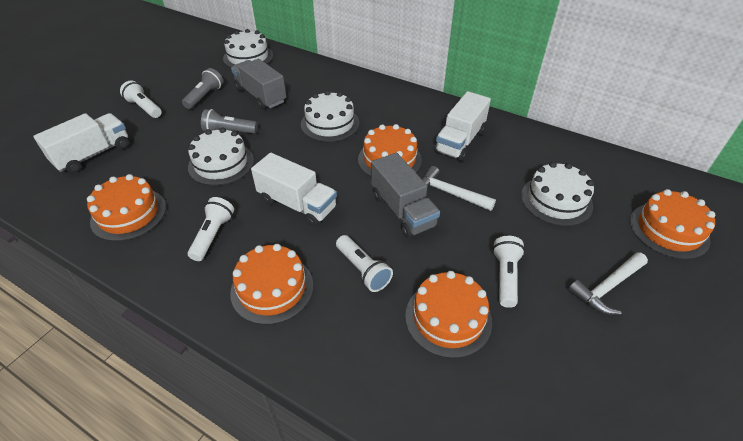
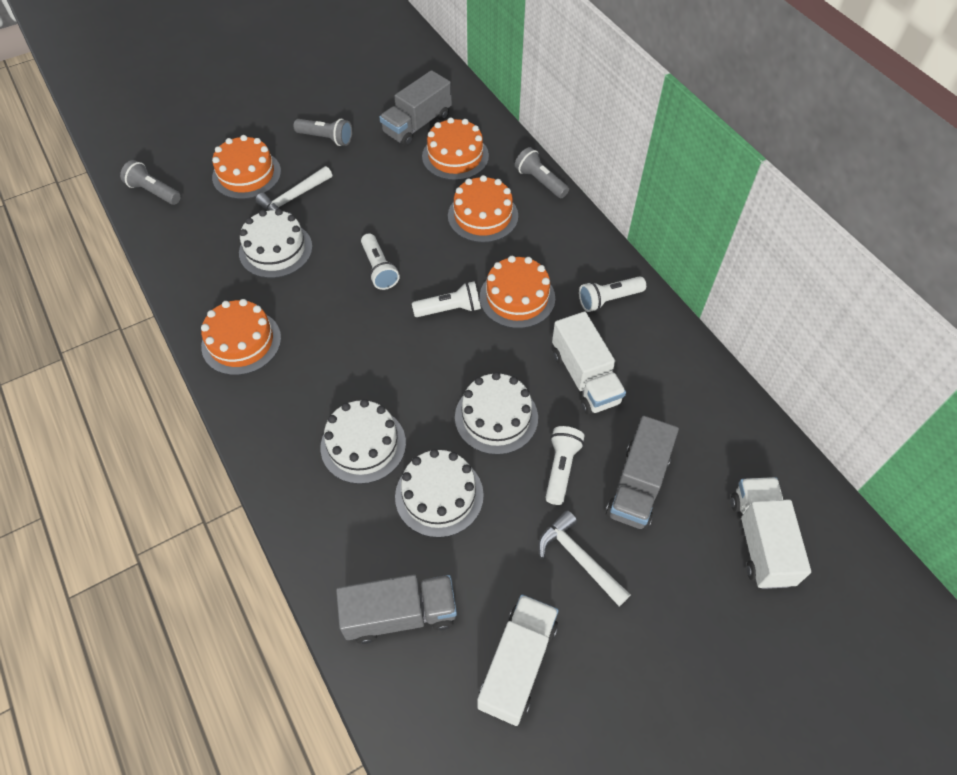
grey flashlight: [182,68,223,109] [201,109,258,134] = 2 -> [120,160,181,205] [294,119,352,146] [515,147,569,198] = 3
grey truck: [231,59,286,109] [371,153,440,238] = 2 -> [336,574,457,644] [379,70,452,146] [606,416,679,530] = 3

